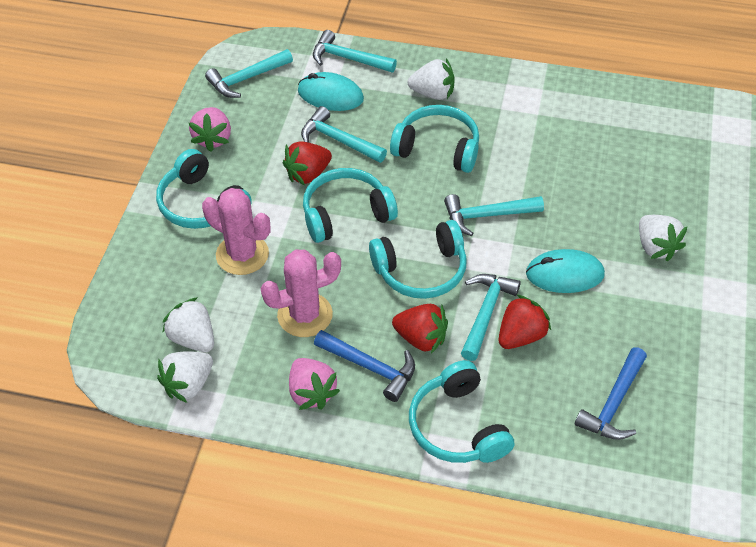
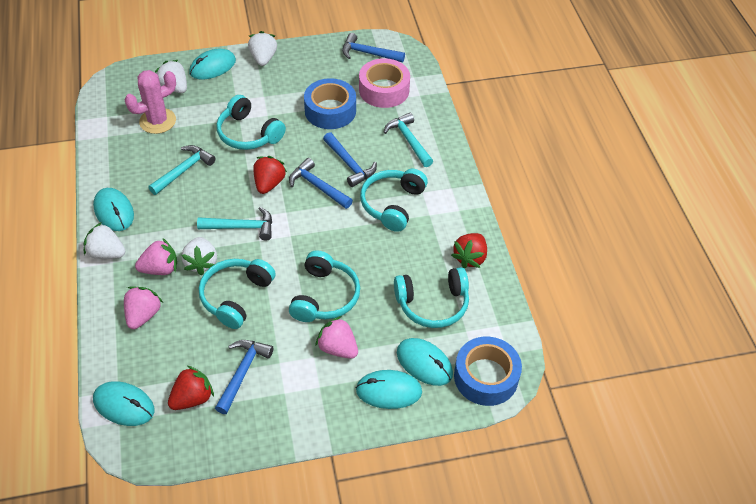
blue hammer: [314,330,415,402] [575,347,647,440] = 2 -> [215,340,273,414] [289,158,353,209] [323,132,377,187] [342,33,405,62] = 4
blue tape: none = 0 -> [304,78,356,129] [454,336,522,406] = 2
pink cactus: [202,188,270,275] [261,250,341,337] = 2 -> [125,70,176,134] = 1
pink strawberry: [189,107,231,152] [289,358,340,410] = 2 -> [124,286,163,329] [135,238,177,275] [315,316,358,359] = 3
pink tape: none = 0 -> [359,58,410,108] = 1
turquoise hammer: [205,49,293,98] [301,106,387,163] [313,30,397,73] [444,194,544,236] [461,274,521,361] = 5 -> [148,145,216,195] [197,207,272,241] [384,113,433,167] = 3
turquoise mouse: [298,72,364,111] [526,249,605,293] = 2 -> [93,188,134,231] [93,381,154,426] [189,49,236,80] [356,370,422,409] [397,338,453,386] = 5

